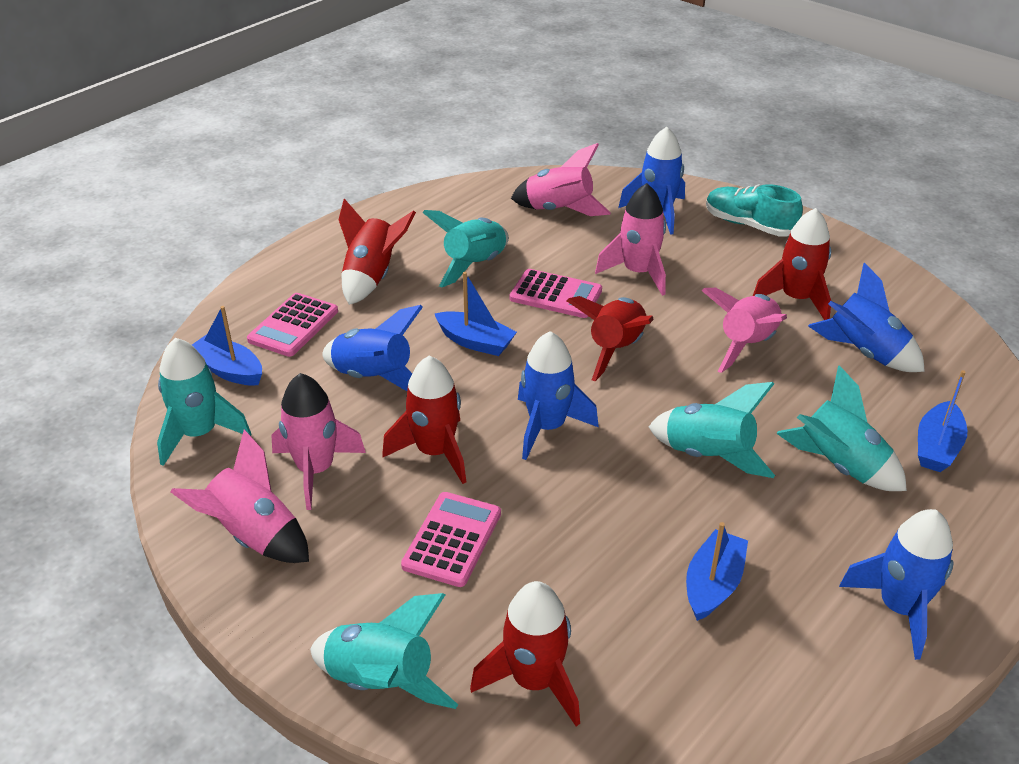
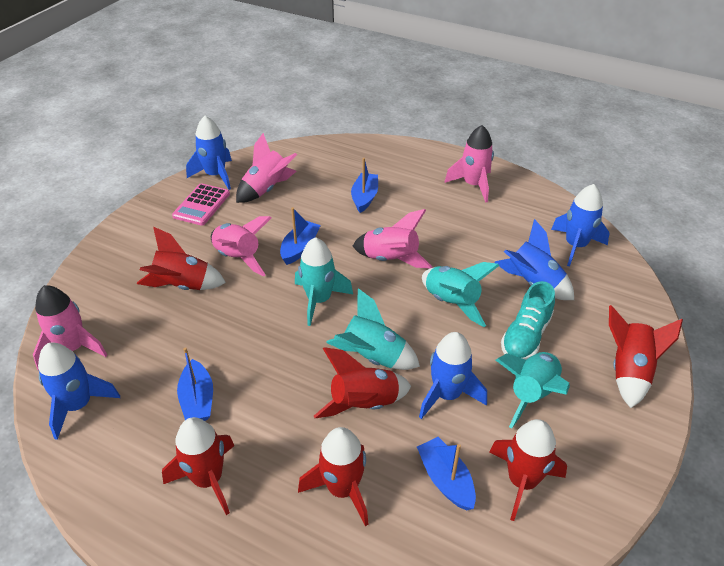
pink calculator: [247,293,338,357] [401,492,501,587] [510,269,602,318] = 3 -> [172,183,230,226] = 1
red rocket: [338,199,416,305] [382,356,466,484] [470,581,580,726] [567,296,654,381] [753,208,831,320] = 5 -> [137,227,226,290] [162,417,234,515] [298,427,369,526] [314,347,411,418] [489,419,567,521] [609,305,683,408] = 6
turquoise rocket: [157,338,251,466] [310,593,458,709] [422,210,509,288] [649,382,775,478] [776,365,907,491] = 5 -> [295,237,353,326] [326,288,420,370] [422,262,500,327] [496,352,570,428] = 4

